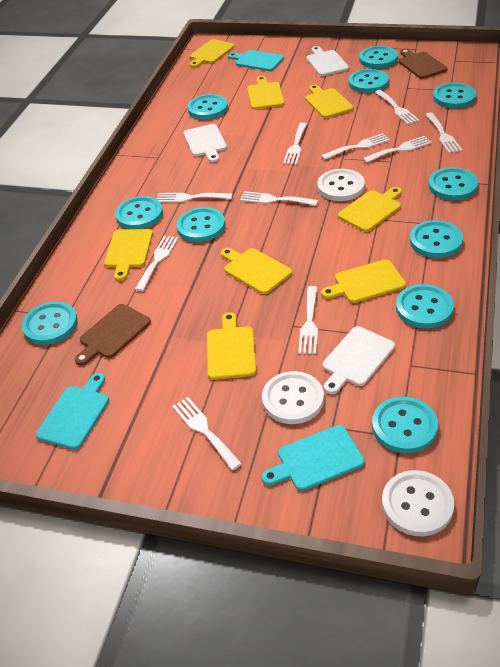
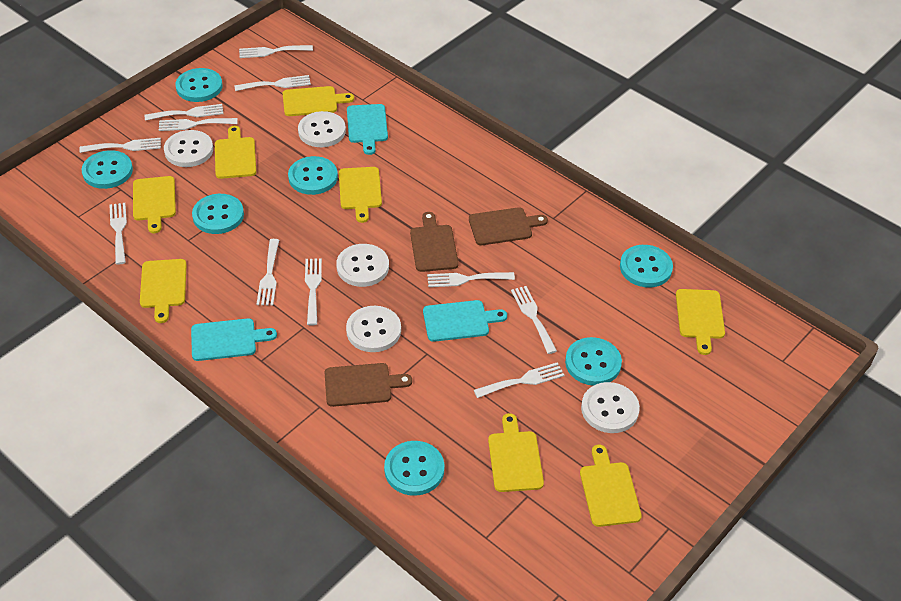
brown cutting board: [75,304,151,366] [399,49,447,79] = 2 -> [325,363,412,407] [410,212,459,272] [469,207,548,245] = 3
turquoise button: [22,302,78,345] [115,196,163,229] [176,207,225,242] [187,94,228,120] [349,69,389,93] [359,46,398,69] [372,397,438,454] [396,284,454,328] [410,220,463,258] [428,167,478,200] [433,83,476,108] = 11 -> [82,150,133,189] [175,68,223,102] [192,194,244,234] [288,156,338,195] [384,441,444,496] [565,337,622,386] [620,245,673,287] = 7
white button: [262,371,324,424] [317,169,365,201] [382,470,454,536] = 3 -> [164,130,213,167] [298,111,346,147] [336,244,389,287] [346,306,401,352] [581,382,640,433] = 5
white cutting board: [183,124,227,162] [306,46,349,76] [323,326,395,394] = 3 -> none = 0
white fork: [135,235,178,291] [157,193,232,203] [172,397,242,470] [240,191,318,206] [283,123,307,165] [298,286,318,354] [321,133,390,160] [362,136,432,163] [375,90,419,125] [425,112,462,153] = 10 -> [79,138,161,153] [109,203,127,265] [144,104,223,121] [159,118,237,131] [234,75,311,91] [239,45,313,58] [256,239,279,306] [305,258,322,325] [427,272,515,287] [474,362,565,398] [511,286,557,354] = 11

